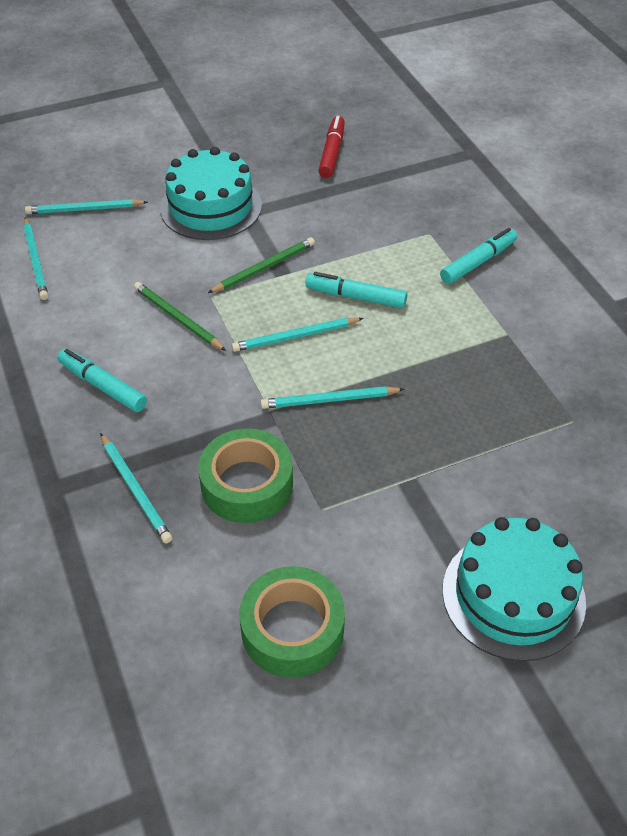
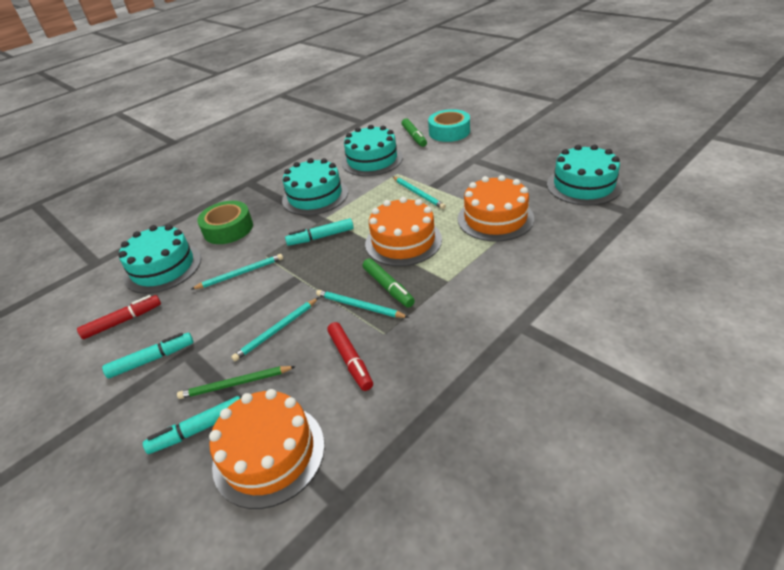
green marker: none = 0 -> [363,258,415,308] [401,118,427,147] = 2
green pencil: [134,282,226,351] [208,237,315,293] = 2 -> [177,366,296,399] = 1
green tape: [198,428,293,523] [240,566,345,678] = 2 -> [197,201,253,244] = 1
orange cake: none = 0 -> [209,389,325,509] [365,197,442,266] [458,175,534,242] = 3
red marker: [318,116,345,178] = 1 -> [77,295,161,339] [327,322,373,391] = 2
turquoise cake: [160,147,262,240] [442,517,586,661] = 2 -> [118,224,201,294] [282,158,348,215] [342,125,403,176] [547,145,623,206] = 4
turquoise pencil: [23,217,48,300] [25,199,148,214] [100,433,172,543] [231,318,364,352] [260,386,404,409] = 5 -> [192,254,283,289] [231,298,318,361] [316,290,409,318] [393,177,446,209] = 4
turquoise tape: none = 0 -> [428,109,470,142] = 1

